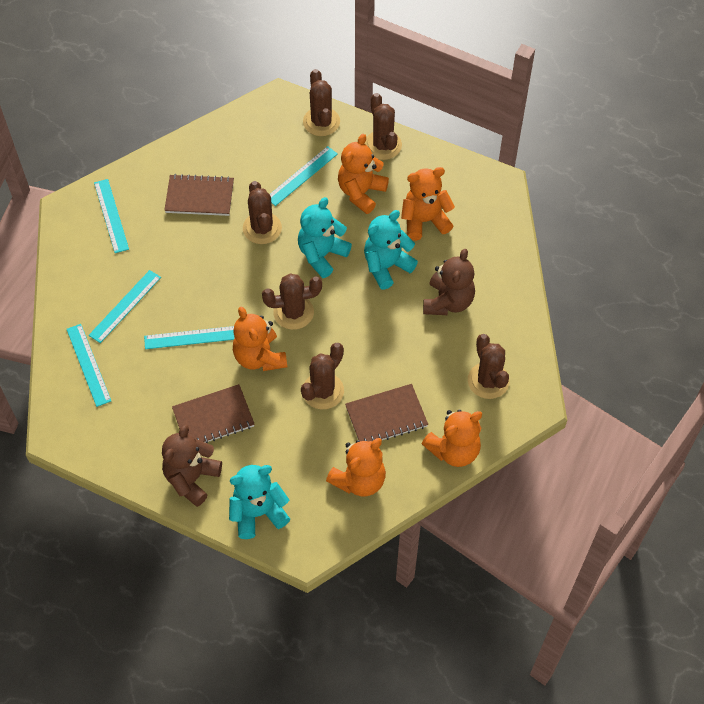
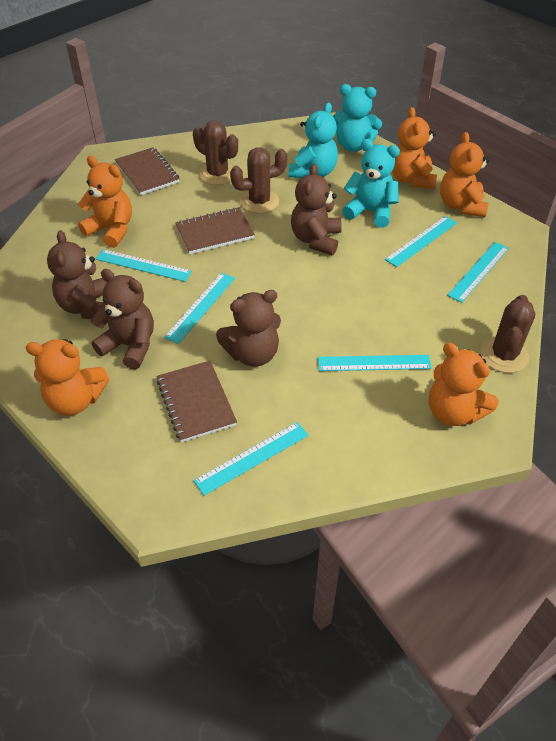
brown cactus: [243,181,282,244] [262,273,322,330] [301,343,344,409] [303,69,340,136] [364,93,402,160] [468,334,510,399] = 6 -> [193,121,238,185] [230,147,288,214] [480,295,535,373] = 3
brown teddy bear: [162,425,222,507] [423,249,475,315] = 2 -> [47,230,107,319] [91,269,154,370] [216,290,281,367] [291,164,342,255] = 4
turquoise ruler: [66,324,111,407] [89,270,161,343] [94,179,129,253] [144,326,235,349] [270,146,338,206] = 5 -> [95,249,192,282] [164,272,235,344] [193,422,308,495] [318,355,432,371] [385,216,457,267] [447,242,509,303] = 6

